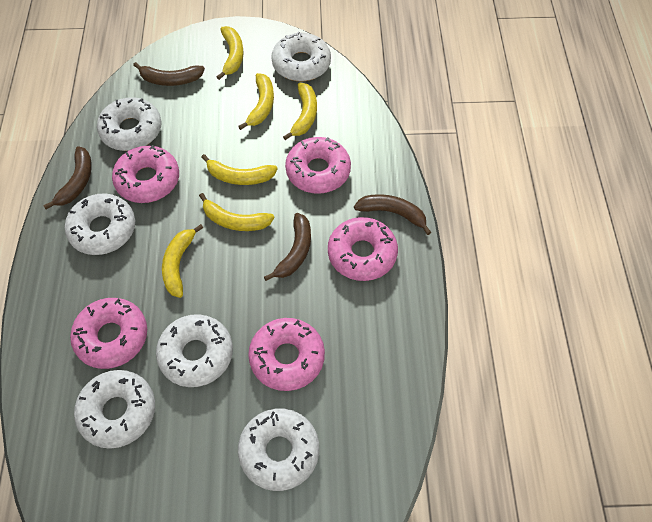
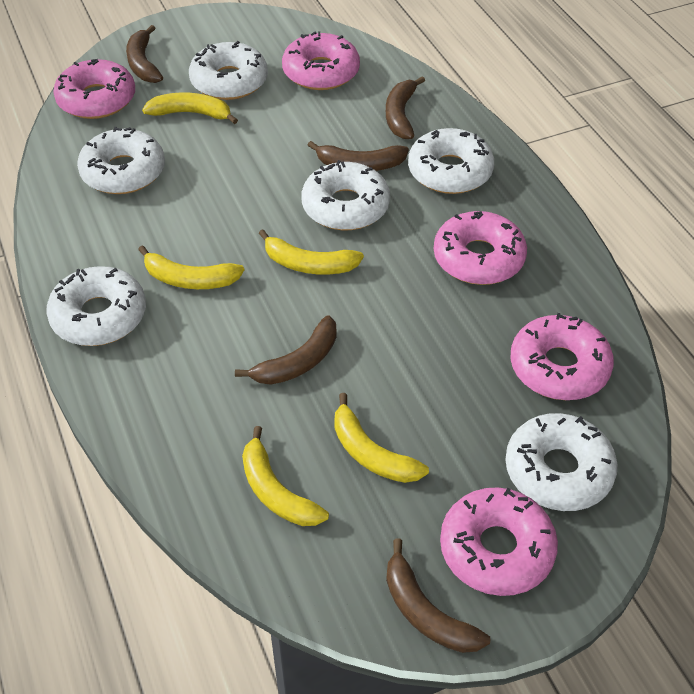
brown banana: [43,146,92,209] [133,62,205,86] [264,213,311,281] [354,194,431,235] = 4 -> [126,25,163,83] [235,315,337,385] [308,141,409,171] [386,76,425,139] [386,539,490,653] = 5
yellow banana: [162,224,203,298] [199,193,275,231] [201,154,278,185] [217,26,243,80] [238,73,274,130] [283,83,317,140] = 6 -> [138,245,244,289] [142,92,238,124] [242,426,329,526] [258,229,364,275] [334,393,429,483] = 5

